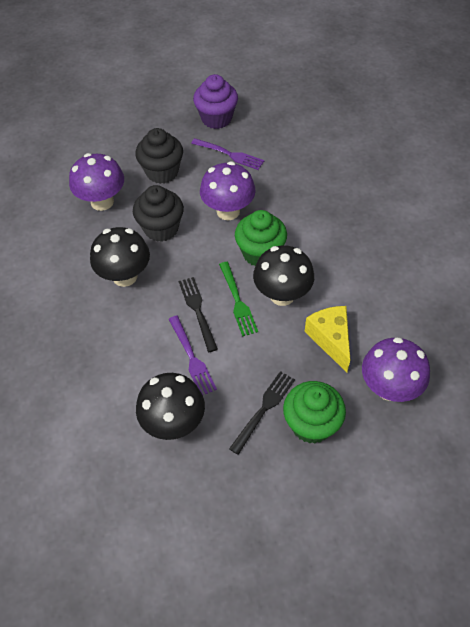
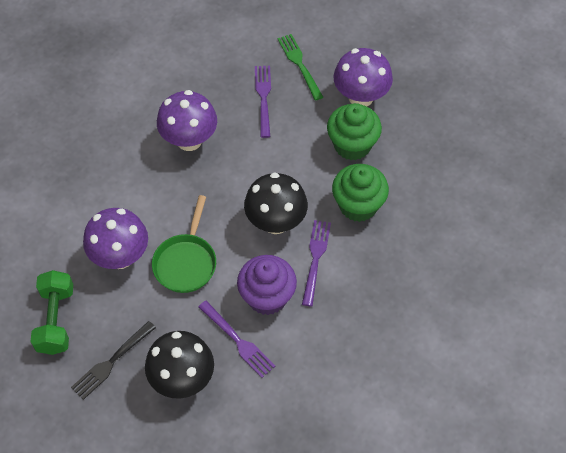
black cupcake: [133,185,184,242] [135,128,183,184] = 2 -> none = 0
black fork: [179,277,218,352] [229,371,295,455] = 2 -> [71,321,156,400] = 1
black mushroom: [90,227,150,287] [136,373,205,440] [253,245,314,306] = 3 -> [145,331,214,399] [244,172,308,234] = 2
green dumbbell: none = 0 -> [30,270,73,355] = 1
green pan: none = 0 -> [152,195,216,293] = 1
purple fork: [168,315,217,395] [191,138,264,170] = 2 -> [198,300,275,378] [255,66,271,138] [302,220,331,307] = 3
yellow cheese: [304,306,350,373] = 1 -> none = 0

